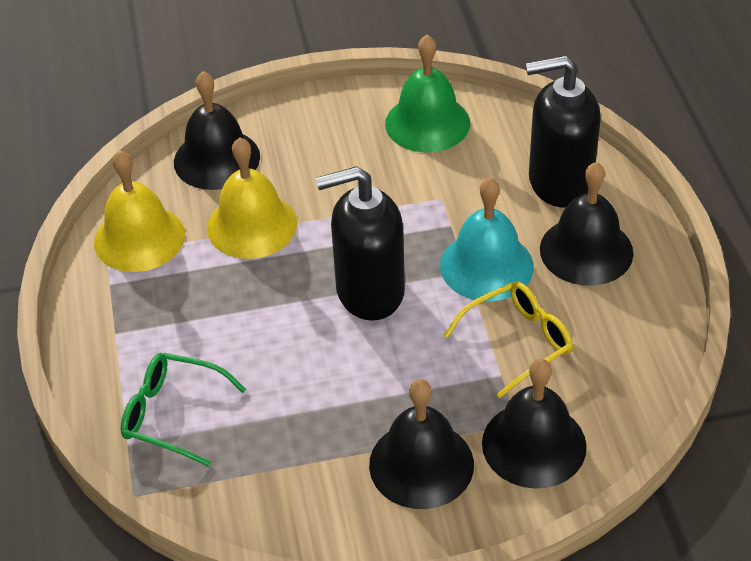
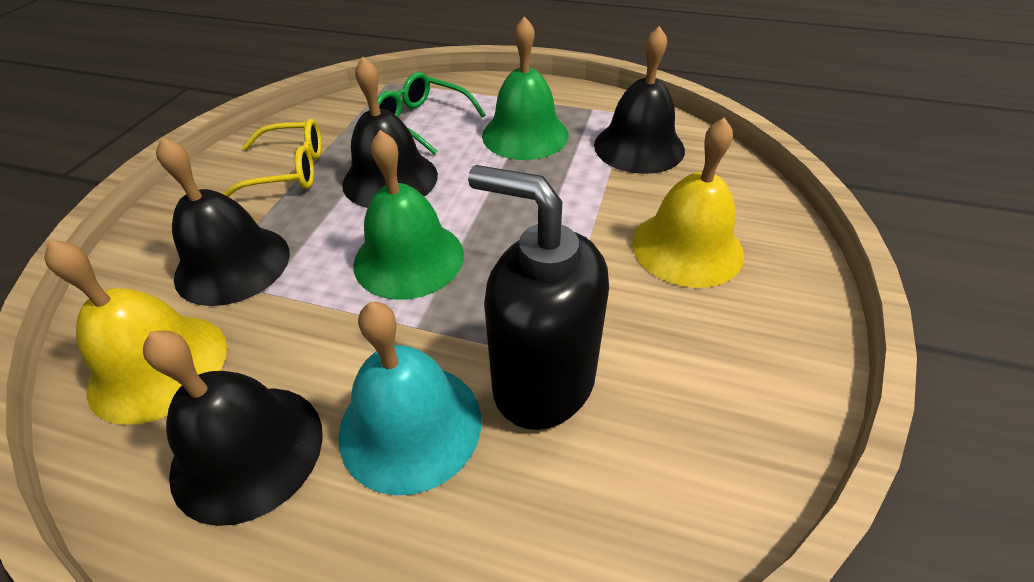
black soap dispenser: [316,166,405,320] [526,55,601,207] = 2 -> [468,165,609,430] = 1
green bell: [385,35,470,153] = 1 -> [353,130,464,300] [482,16,569,160] = 2

